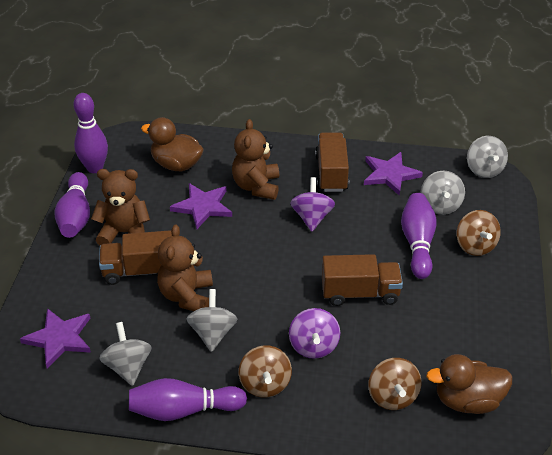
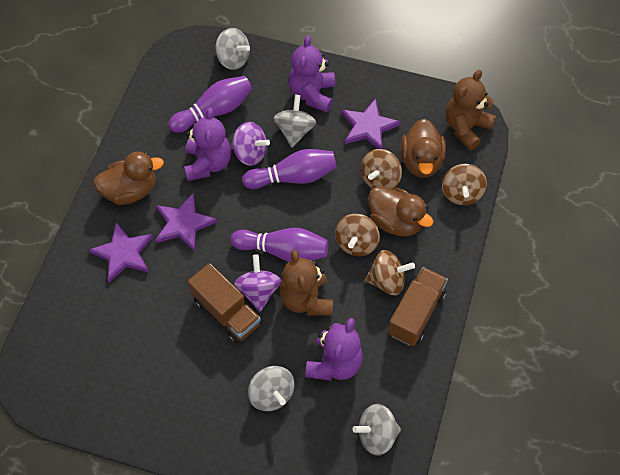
brown duck: [141,117,204,171] [426,354,513,414] = 2 -> [93,152,164,205] [369,186,434,236] [401,119,446,178] = 3
brown spinning top: [239,345,292,397] [368,358,422,410] [457,210,501,256] = 3 -> [335,214,380,256] [361,149,402,189] [365,250,415,295] [442,164,487,205] = 4
brown teddy bear: [91,169,150,245] [157,225,213,311] [232,119,279,200] = 3 -> [280,250,333,316] [446,70,496,150] = 2
brown truck: [99,230,172,285] [315,132,349,192] [322,254,403,306] = 3 -> [188,263,261,344] [388,267,448,346] = 2
purple bowling pin: [54,172,90,238] [73,93,108,173] [129,378,247,421] [401,193,437,279] = 4 -> [168,76,252,133] [230,228,328,262] [242,149,337,189] = 3
purple teddy bear: none = 0 -> [184,108,231,181] [289,36,335,112] [305,318,363,381] = 3

